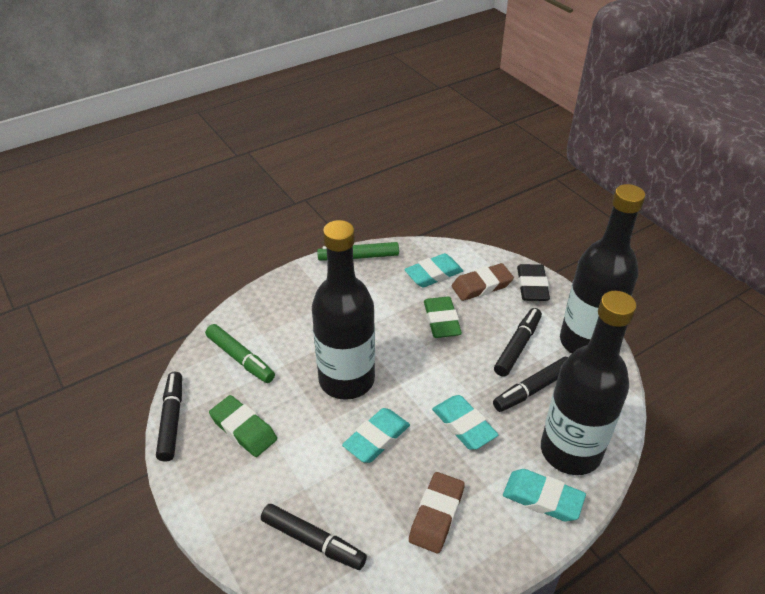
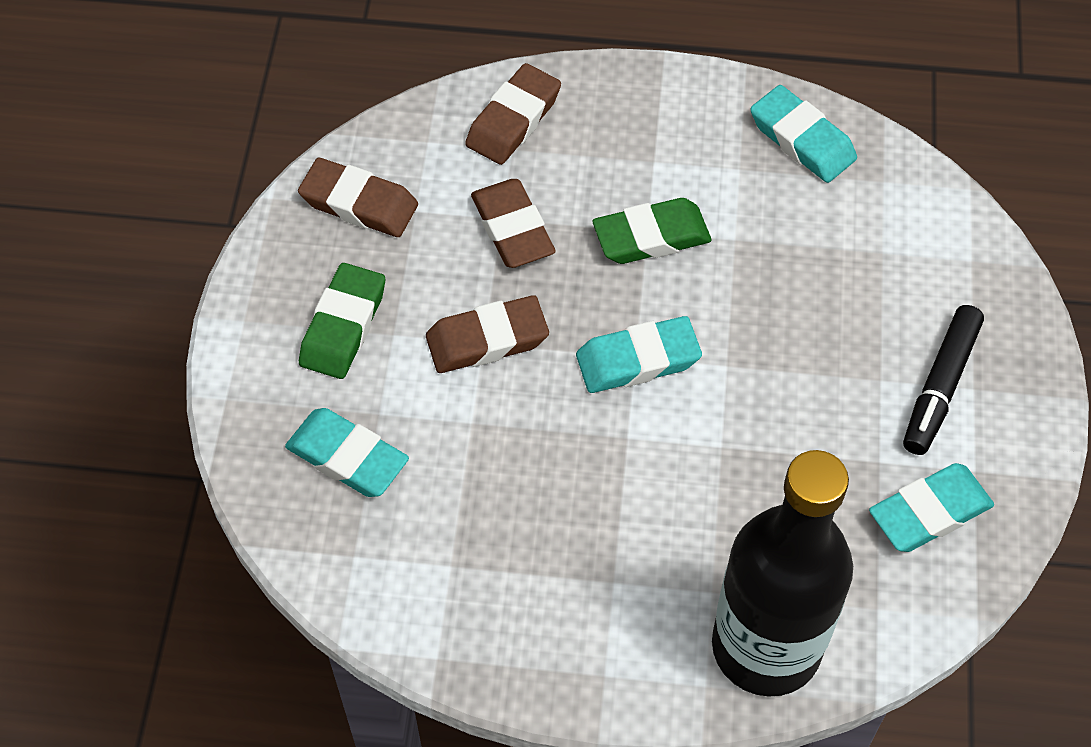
black bottle: [312,220,375,400] [541,291,637,475] [560,184,645,354] = 3 -> [712,450,853,697] = 1
black eraser: [517,264,550,301] = 1 -> none = 0
black marker: [156,372,182,462] [261,504,367,570] [493,357,568,412] [494,308,542,377] = 4 -> [903,305,984,455] = 1
brown eraser: [409,472,465,553] [451,263,514,301] = 2 -> [298,158,418,237] [426,295,549,373] [465,63,561,165] [471,179,556,268] = 4
green marker: [205,324,275,383] [317,242,399,261] = 2 -> none = 0

